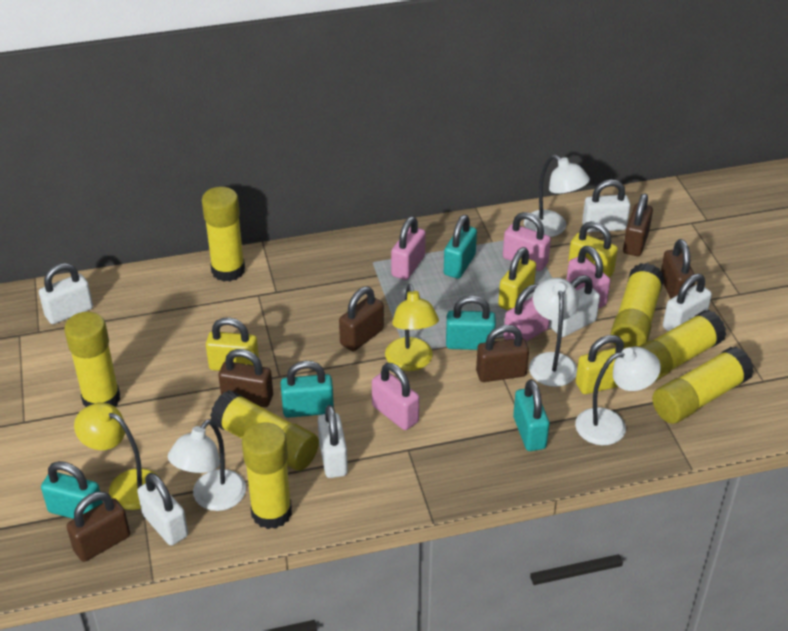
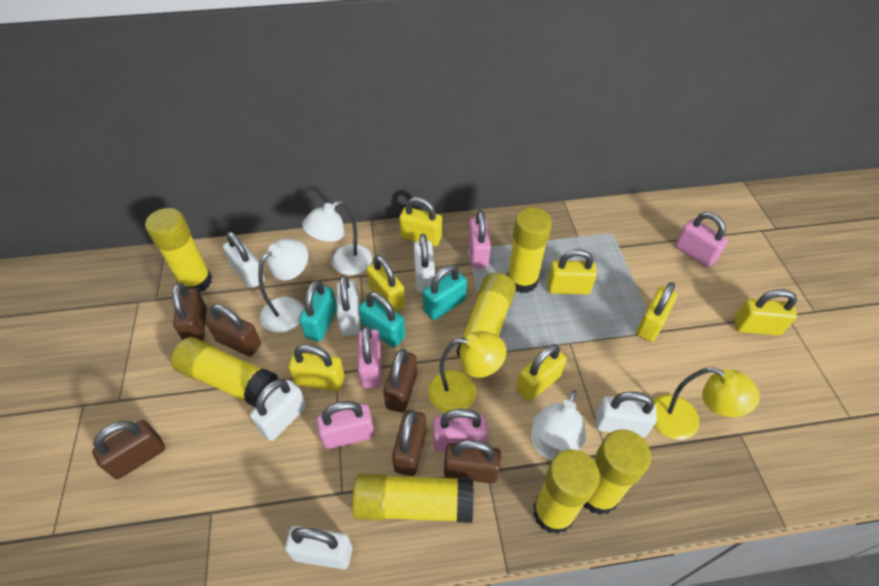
turquoise padlock: [41,461,103,519] [281,361,334,418] [444,215,477,279] [446,295,496,350] [513,379,549,451] = 5 -> [299,280,337,342] [358,292,405,347] [423,265,467,320] = 3
white lamp: [168,419,246,511] [524,155,590,237] [529,278,579,387] [575,347,661,445] = 4 -> [258,239,308,333] [302,201,372,275] [531,390,586,460] = 3
yellow padlock: [206,317,259,371] [498,247,536,310] [568,221,618,278] [576,335,625,394] = 4 -> [289,345,345,391] [366,255,405,312] [399,197,442,246] [516,344,567,401] [547,249,597,295] [636,282,677,342] [734,289,797,336] = 7

